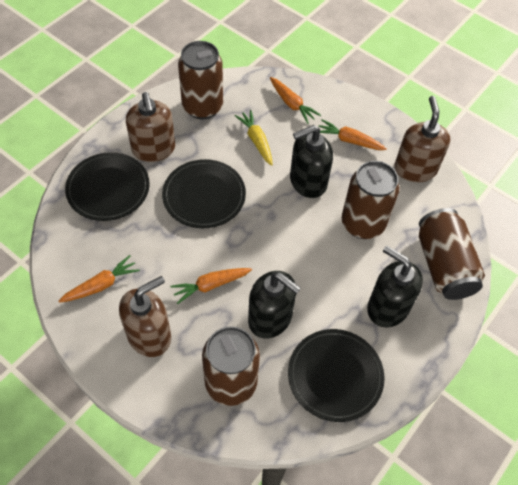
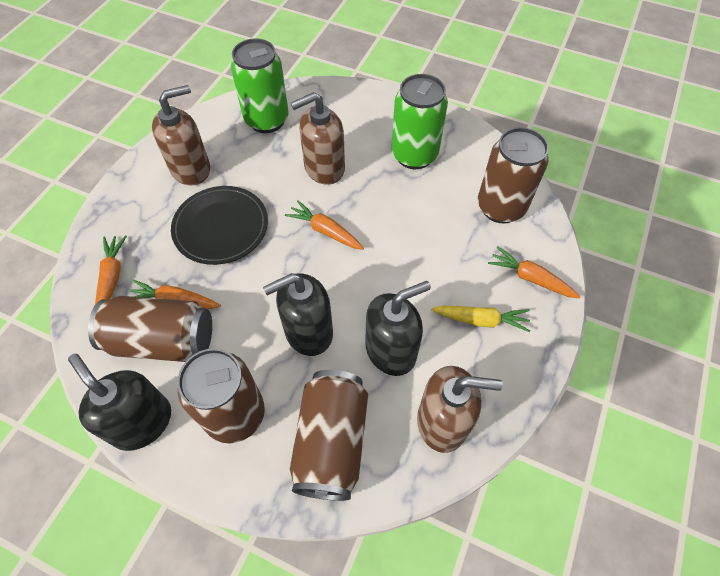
black plate: [65,152,150,221] [162,159,246,228] [288,329,385,422] = 3 -> [171,186,268,265] = 1
green can: none = 0 -> [231,38,288,133] [391,74,448,169] = 2

